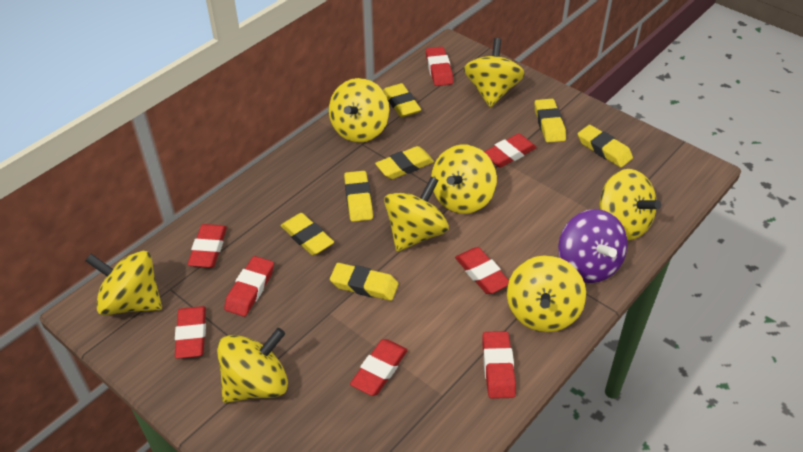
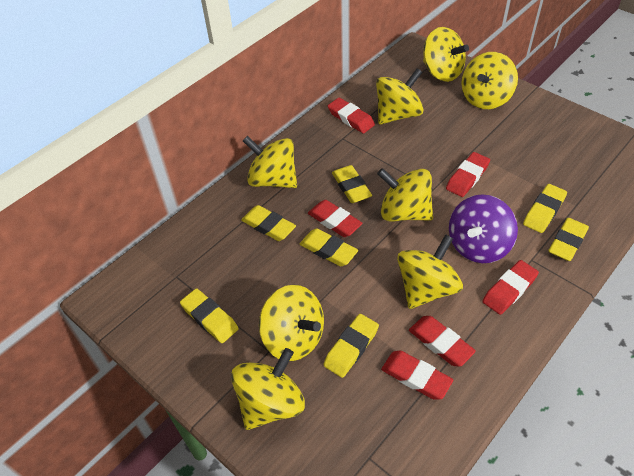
red eraser: [175,306,206,359] [188,224,227,268] [224,256,274,317] [350,339,408,396] [426,47,453,86] [455,247,509,294] [482,331,516,399] [484,133,537,168] = 8 -> [308,200,363,237] [328,98,375,133] [381,351,453,400] [409,316,476,367] [446,152,490,197] [482,260,539,315] = 6

